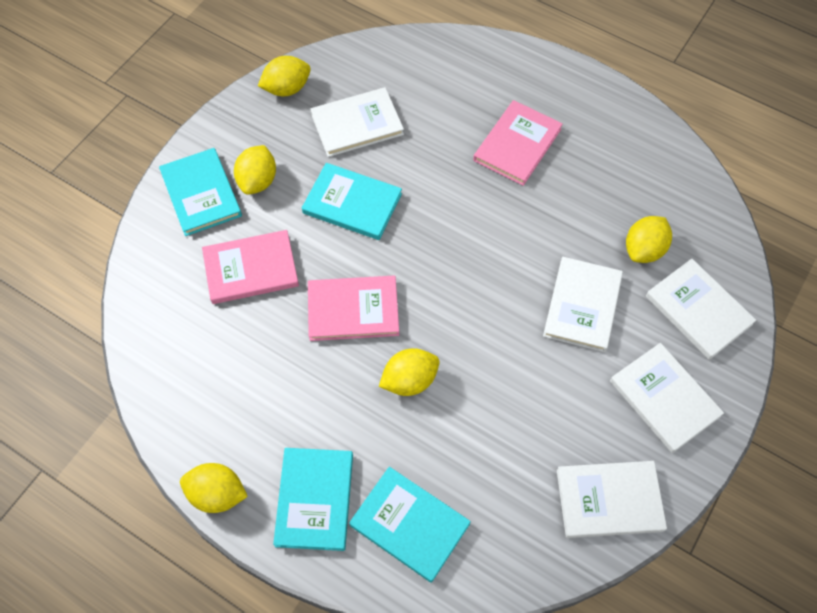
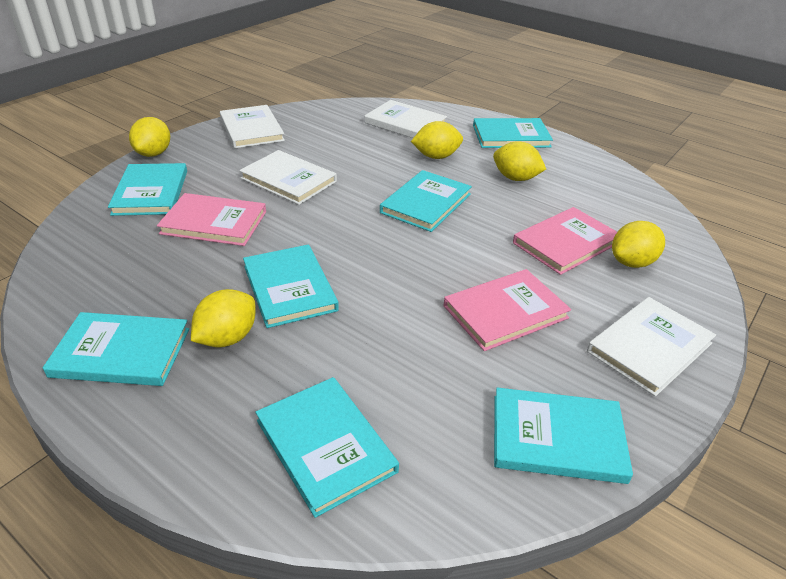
turquoise book: [159,148,242,236] [273,448,353,551] [302,163,402,240] [349,467,471,583] = 4 -> [43,312,189,386] [108,163,187,216] [243,245,339,328] [256,377,399,518] [380,170,472,232] [473,118,553,148] [494,388,633,484] = 7
white book: [310,87,404,157] [543,257,623,352] [557,461,667,538] [610,343,724,453] [646,258,756,360] = 5 -> [220,105,285,148] [239,150,337,205] [365,100,447,138] [587,297,716,396] = 4

